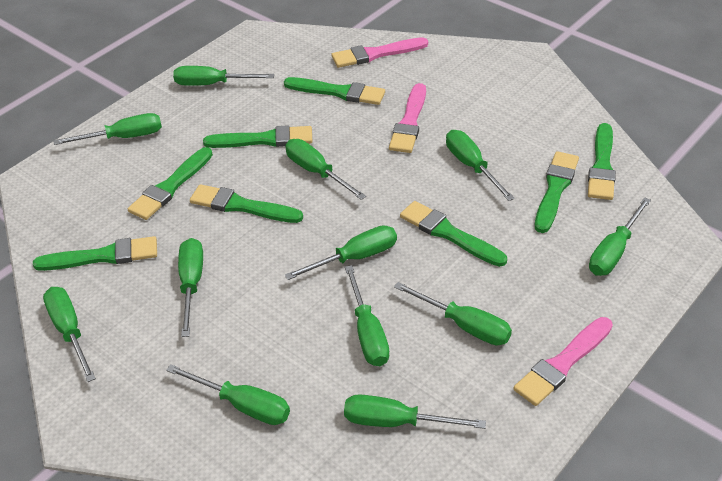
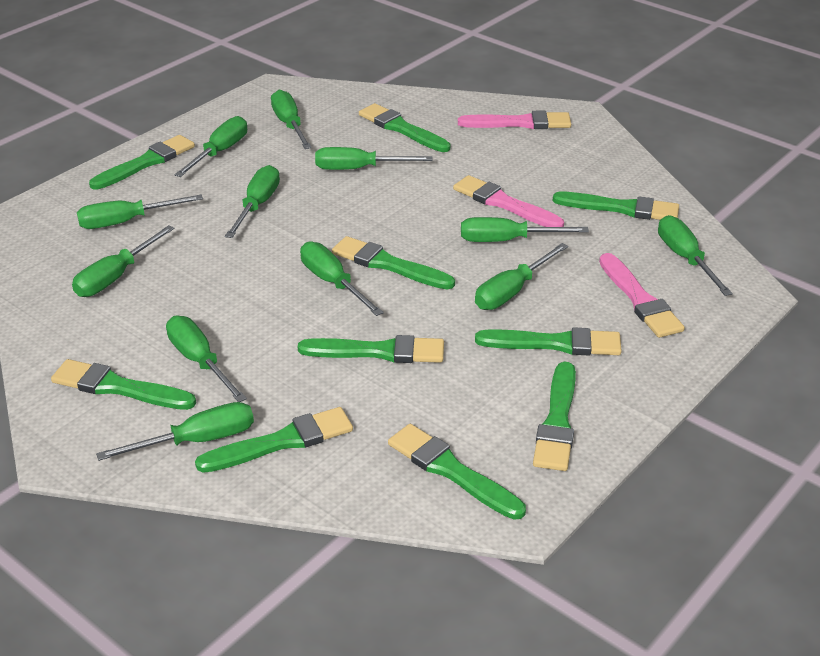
green brush: [33,236,157,271] [128,147,213,220] [190,184,303,223] [203,125,312,148] [284,77,385,105] [400,201,507,267] [535,151,579,233] [588,123,616,200] = 8 -> [51,359,196,410] [89,135,195,190] [195,407,353,473] [298,335,444,363] [332,236,455,290] [359,103,450,152] [388,424,526,520] [475,327,622,355] [533,362,576,471] [553,192,679,220] = 10

